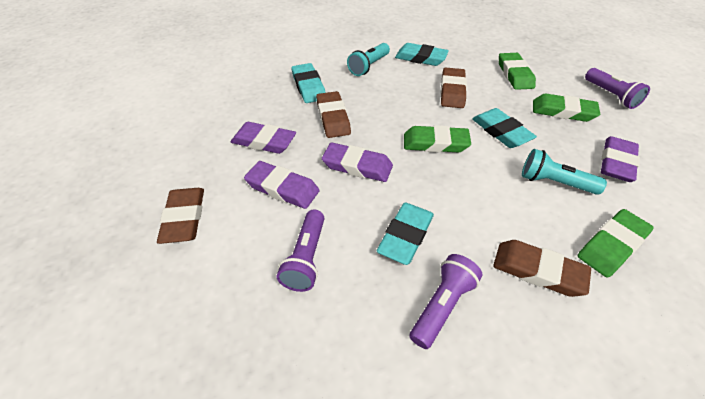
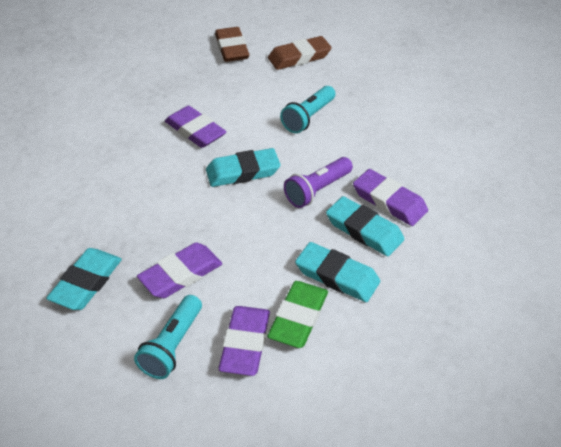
brown eraser: [157,188,204,244] [316,91,351,138] [440,67,467,108] [493,240,591,297] = 4 -> [215,27,249,62] [268,36,332,70] = 2
green eraser: [404,125,471,153] [499,53,536,90] [533,94,600,122] [578,209,654,278] = 4 -> [267,281,328,348] = 1
purple flashlight: [277,210,324,292] [409,254,483,349] [585,68,650,109] = 3 -> [284,157,353,208] = 1

